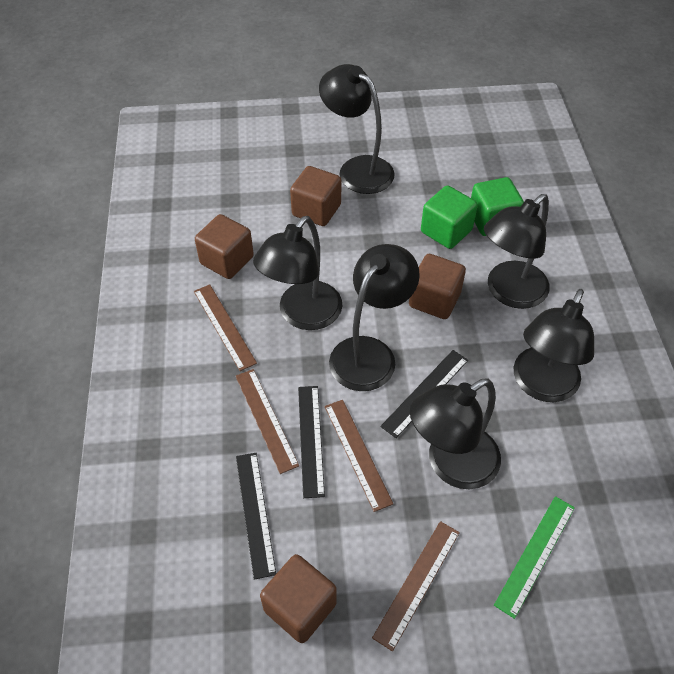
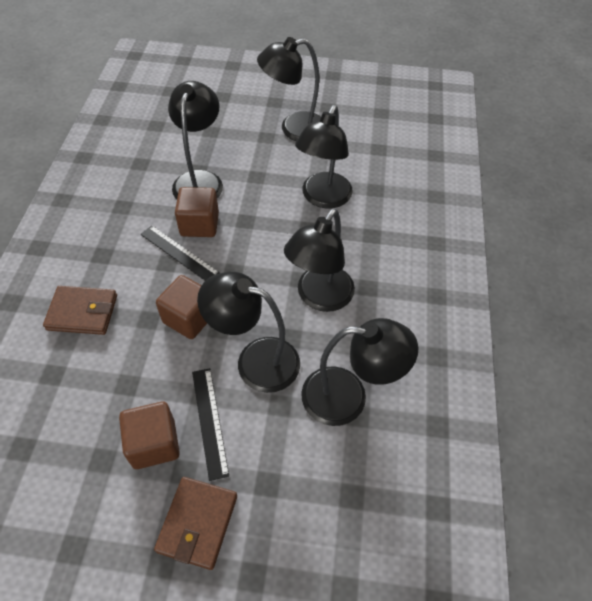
black ruler: [236,453,276,580] [298,386,325,498] [380,350,468,438] = 3 -> [140,225,220,281] [192,368,229,481] = 2
brown cube: [195,214,254,279] [260,554,336,643] [290,166,341,226] [409,254,466,319] = 4 -> [119,402,180,469] [156,275,207,339] [175,187,219,237] = 3
brown ruler: [194,284,257,371] [236,369,299,474] [325,400,393,512] [372,521,460,651] = 4 -> none = 0
brown wallet: none = 0 -> [43,286,117,335] [154,477,237,570] = 2
green cube: [421,185,478,249] [471,177,524,236] = 2 -> none = 0
green ruler: [494,496,575,619] = 1 -> none = 0

